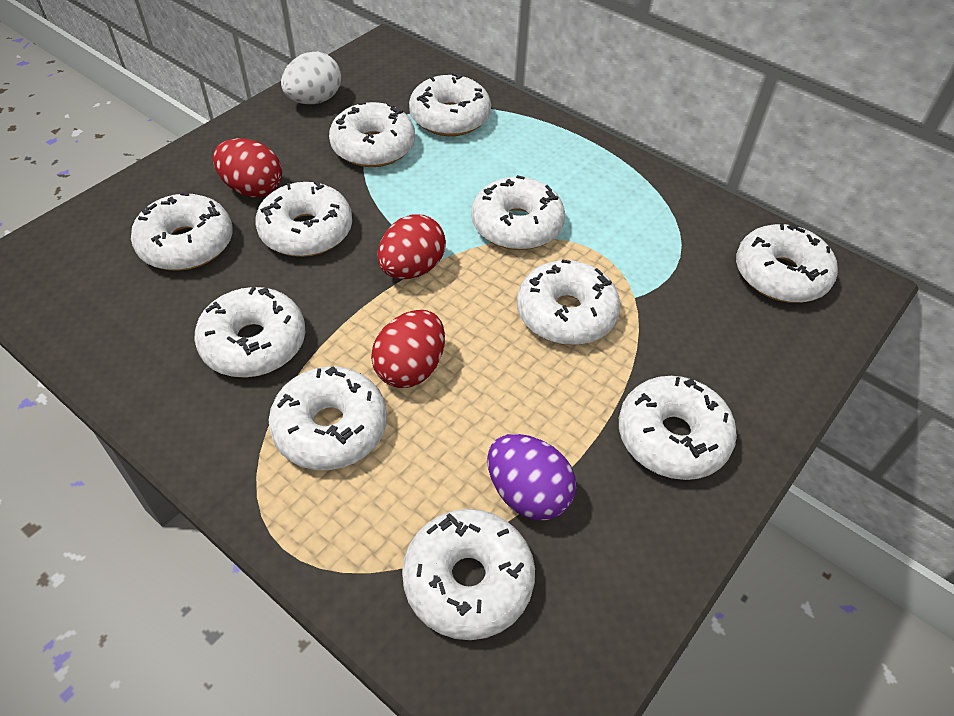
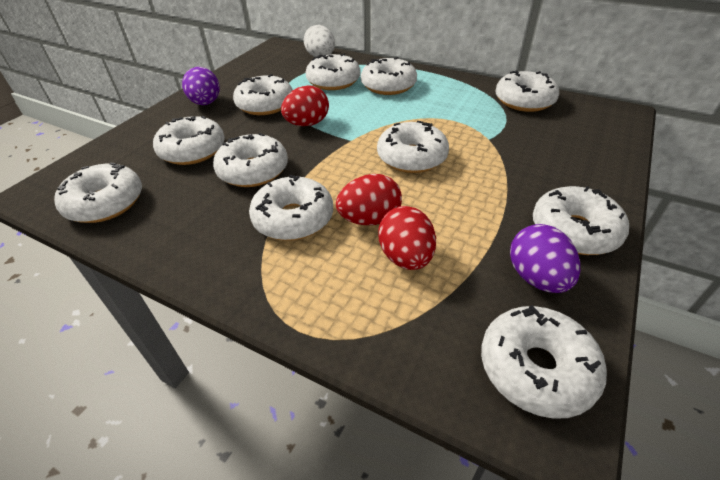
purple egg: [487,434,576,521] = 1 -> [182,67,220,105] [510,224,580,293] = 2

